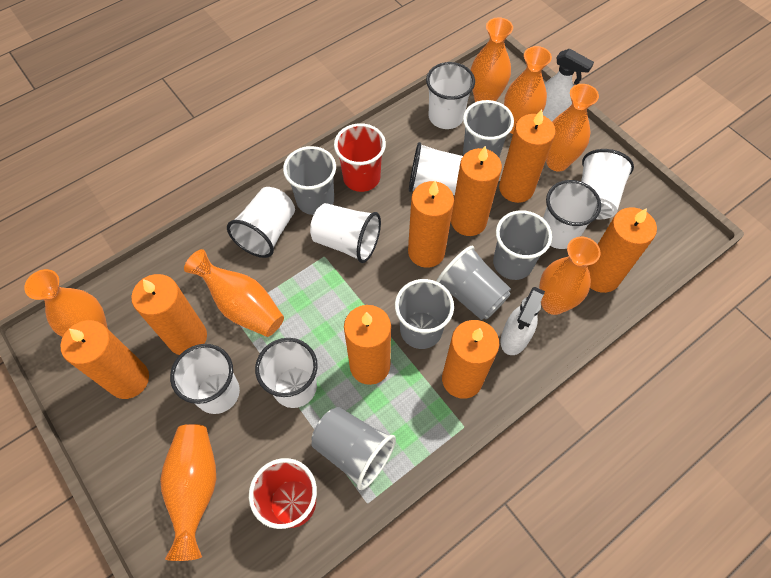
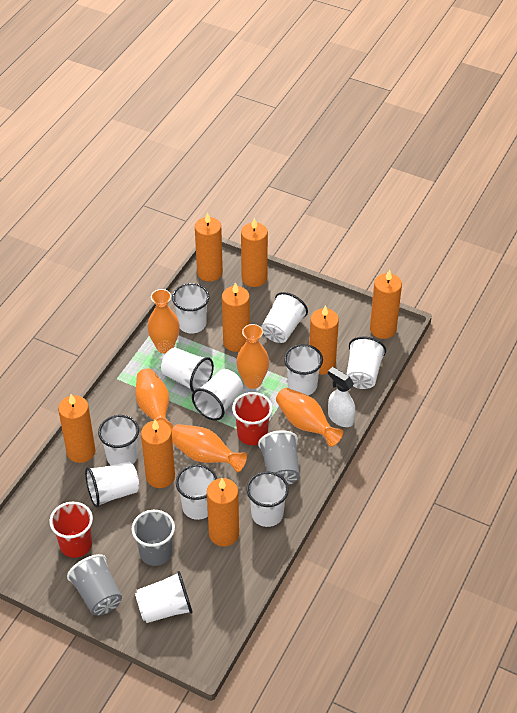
grey cup: [283,146,336,215] [311,407,396,490] [395,279,454,349] [436,246,511,320] [463,100,514,157] [493,210,552,280] = 6 -> [67,554,122,615] [131,510,175,566] [258,430,300,485] = 3
orange vase: [24,269,108,337] [160,424,216,561] [184,249,284,337] [471,17,513,102] [504,46,552,134] [539,237,601,315] [546,84,599,172] = 7 -> [135,368,173,430] [147,289,180,354] [171,424,247,472] [236,324,269,389] [276,388,343,447] = 5
white cup: [170,344,240,414] [227,187,295,258] [255,338,318,408] [310,203,381,263] [409,142,463,195] [426,62,475,129] [543,180,601,249] [581,149,634,220] = 8 -> [85,462,139,508] [98,415,139,465] [135,571,193,623] [161,348,214,392] [172,283,209,333] [176,464,217,520] [192,369,243,421] [247,472,289,527] [261,292,308,343] [284,344,323,395] [346,336,386,389] = 11
white spray bottle: [501,287,545,355] [543,49,594,121] = 2 -> [328,367,355,427] = 1

